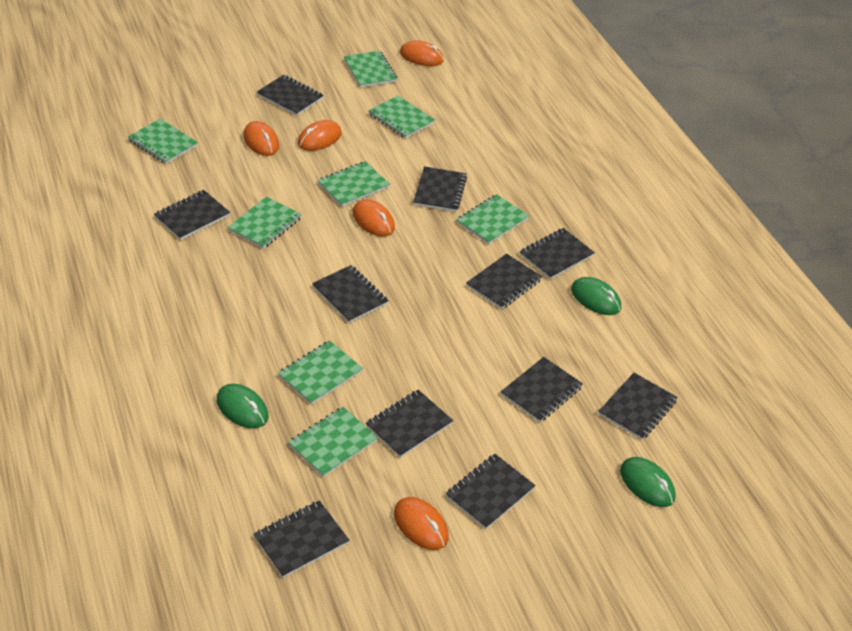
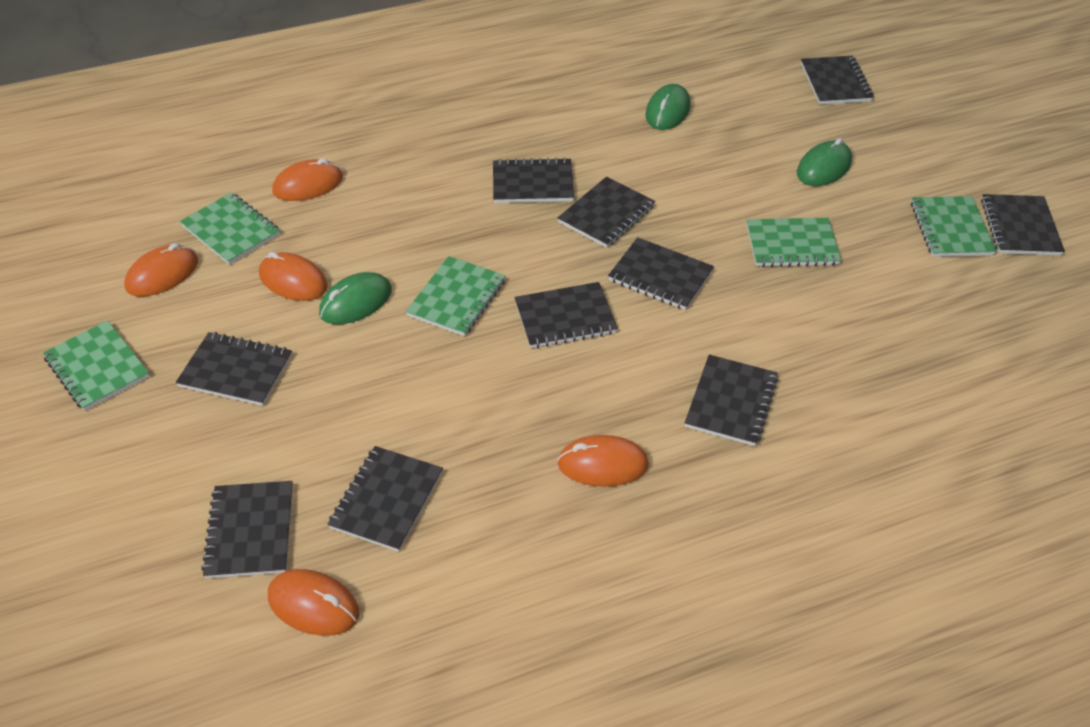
black notebook: [154,190,230,240] [254,500,349,578] [257,75,324,116] [312,265,388,323] [366,390,453,458] [413,166,467,212] [446,454,536,529] [466,254,542,309] [501,357,583,422] [520,228,595,280] [598,373,678,440] = 11 -> [176,332,292,406] [201,481,293,579] [328,446,443,552] [493,157,574,203] [514,282,618,348] [558,177,655,248] [608,237,714,310] [685,355,778,446] [801,56,874,105] [981,194,1065,256] = 10
green notebook: [128,119,198,164] [228,197,302,249] [278,340,363,405] [288,407,378,477] [318,161,390,207] [344,51,397,88] [369,96,435,139] [457,194,529,244] = 8 -> [43,320,150,411] [180,192,280,265] [406,256,506,336] [747,218,841,267] [911,196,997,257] = 5

